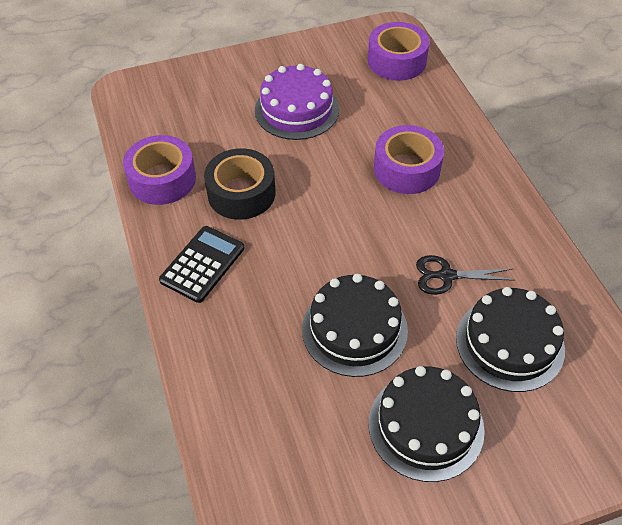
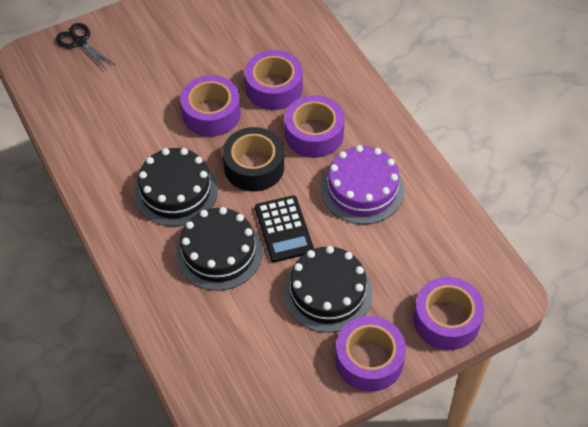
purple tape: [123,135,196,205] [368,22,429,81] [374,125,444,194] = 3 -> [180,75,241,137] [245,50,303,110] [285,95,345,158] [335,316,406,392] [414,277,484,350] = 5

